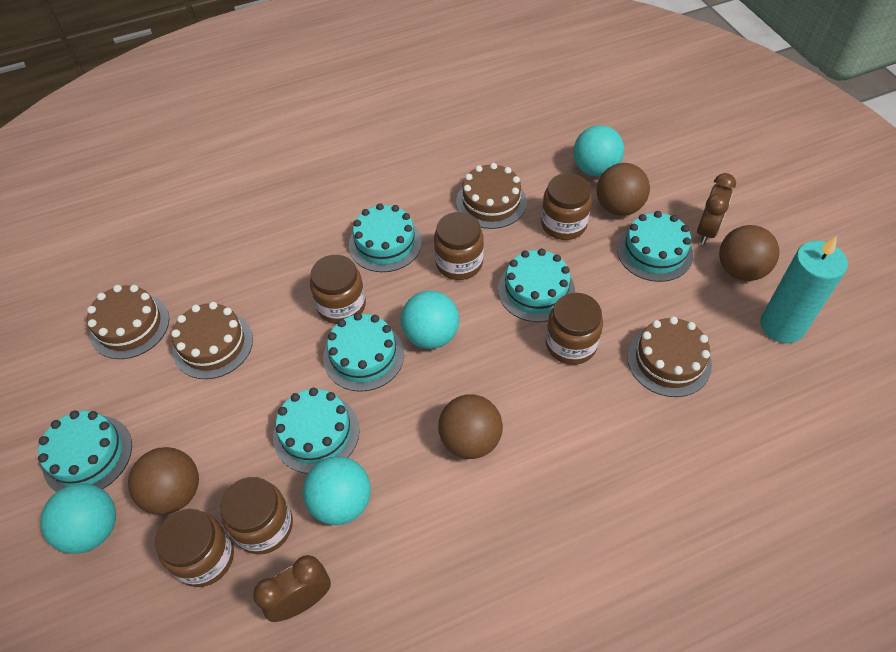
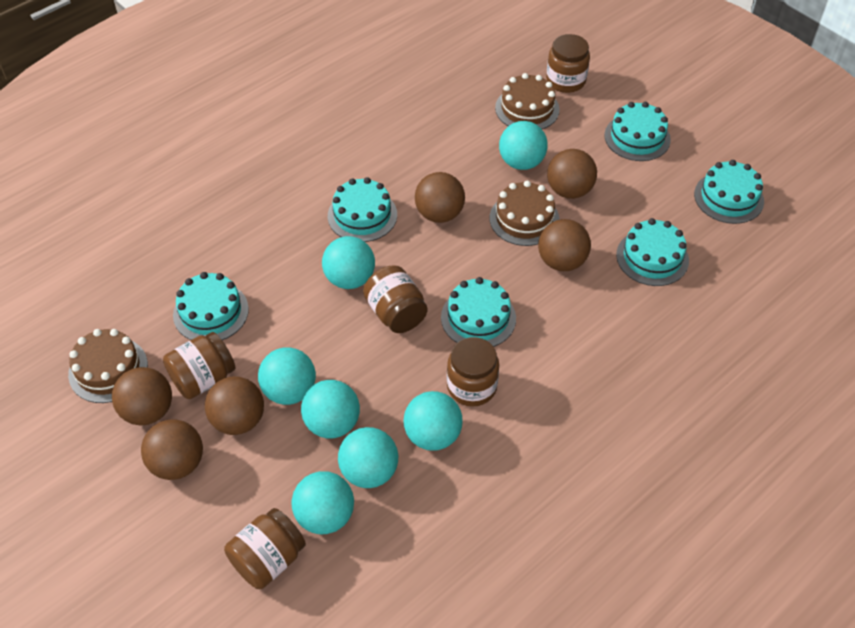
brown ball: [128,447,199,515] [438,394,503,459] [597,163,650,216] [719,225,779,281] = 4 -> [112,367,172,426] [141,419,203,480] [205,376,264,435] [415,172,465,223] [538,219,591,271] [547,149,597,199] = 6
brown cake: [87,285,169,359] [171,302,253,379] [456,163,527,229] [627,316,712,397] = 4 -> [68,329,148,403] [490,181,559,246] [495,73,560,129] = 3
brown clock: [253,555,331,622] [697,173,736,244] = 2 -> none = 0
brown jar: [155,509,234,587] [220,477,293,554] [310,255,366,324] [434,212,484,280] [541,173,592,240] [546,293,603,365] = 6 -> [163,332,235,399] [224,508,306,589] [363,265,427,333] [447,337,499,407] [546,34,590,93] = 5
turquoise ball: [41,484,116,554] [303,456,371,525] [401,291,459,349] [573,125,624,177] = 4 -> [258,347,316,405] [291,471,354,534] [301,380,360,438] [322,236,375,289] [338,427,398,488] [403,391,463,450] [499,121,548,170] = 7
turquoise candle: [760,236,848,343] = 1 -> none = 0

